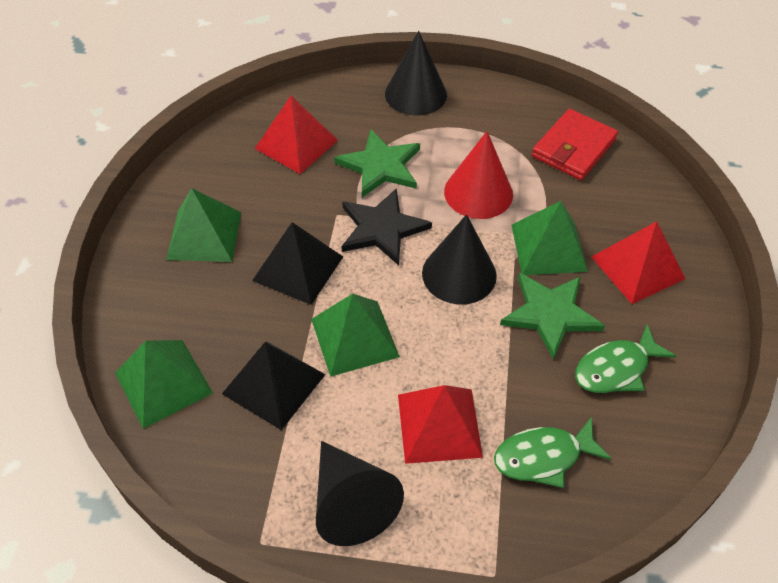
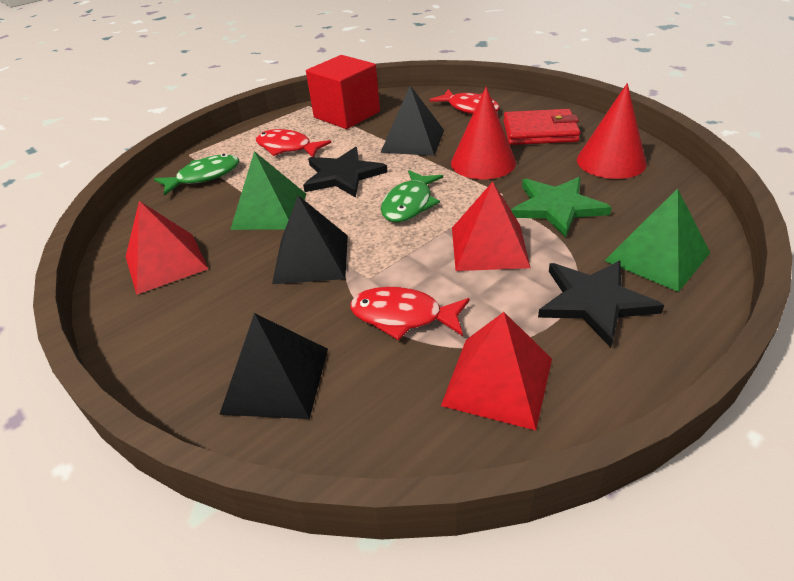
black cone: [316,441,404,546] [385,31,447,115] [422,214,497,305] = 3 -> none = 0
black pyramid: [222,341,326,430] [252,222,343,305] = 2 -> [219,313,328,419] [272,195,348,284] [380,86,444,156] = 3
black star: [342,188,432,265] = 1 -> [303,147,388,198] [538,261,664,348] = 2
green pyramid: [115,340,213,429] [166,188,241,262] [311,294,400,377] [511,201,588,275] = 4 -> [230,151,307,230] [604,189,710,292] = 2
green star: [334,130,420,197] [500,273,605,360] = 2 -> [511,177,612,238] = 1
red cone: [444,131,513,219] = 1 -> [451,87,516,179] [577,83,647,179] = 2
red cube: none = 0 -> [306,55,380,129] = 1
red fish: none = 0 -> [256,129,331,157] [350,287,470,340] [430,89,500,114] = 3

